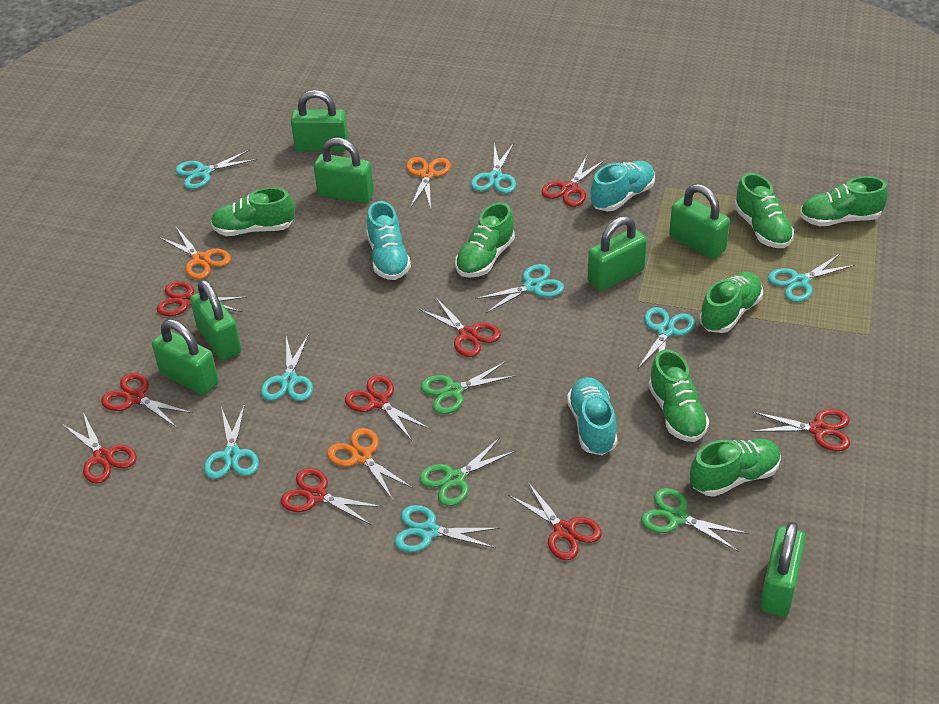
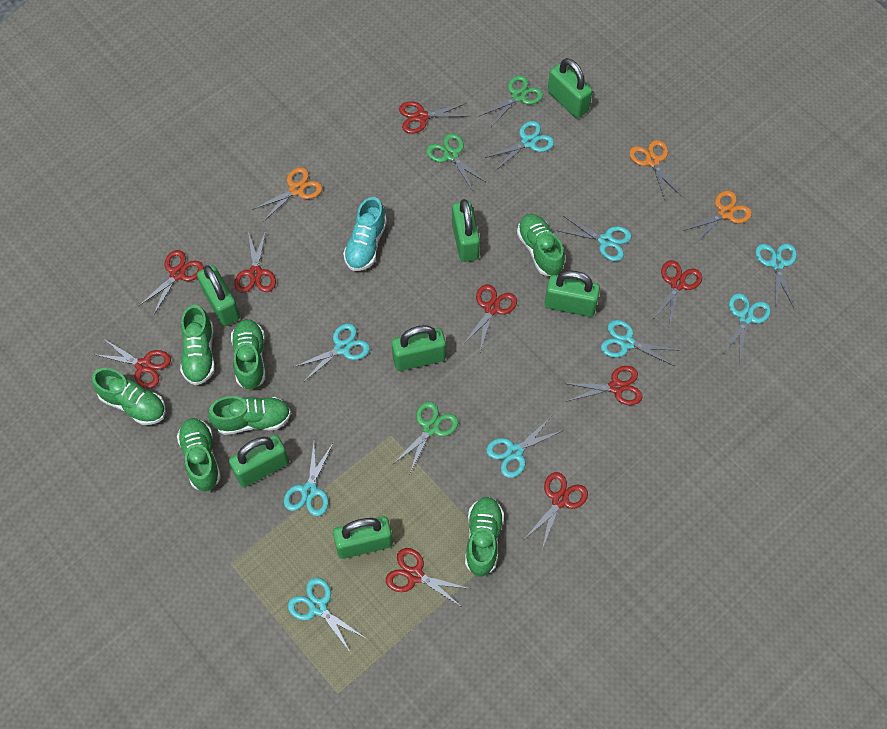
turquoise scissors: [175,150,257,189] [204,404,259,479] [261,334,313,401] [394,505,500,552] [471,143,516,194] [475,264,564,313] [638,307,695,368] [768,254,855,302] = 8 -> [284,443,333,516] [288,577,365,653] [294,323,370,381] [485,121,554,171] [486,417,564,478] [556,216,632,261] [601,320,677,366] [722,293,771,359] [755,243,797,308] = 9
turquoise shoe: [367,201,411,280] [567,377,617,455] [590,161,655,211] = 3 -> [343,197,387,271] = 1

